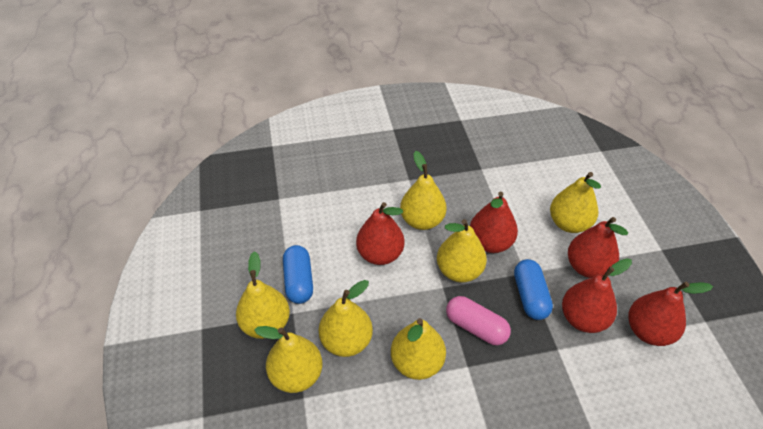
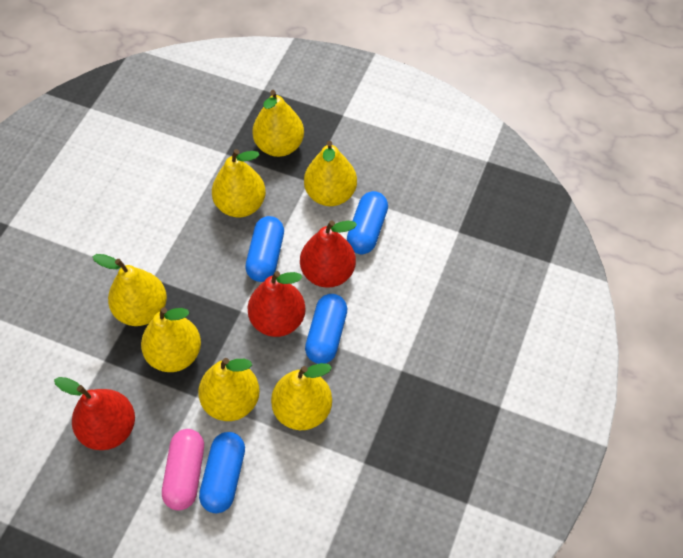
blue capsule: [283,245,313,304] [514,259,553,320] = 2 -> [199,432,245,513] [245,216,284,282] [305,294,347,364] [347,191,388,254] = 4
red pear: [356,202,404,265] [470,192,518,253] [562,258,632,333] [568,217,628,278] [628,282,713,346] = 5 -> [54,377,135,450] [248,271,306,337] [300,220,357,288] = 3

